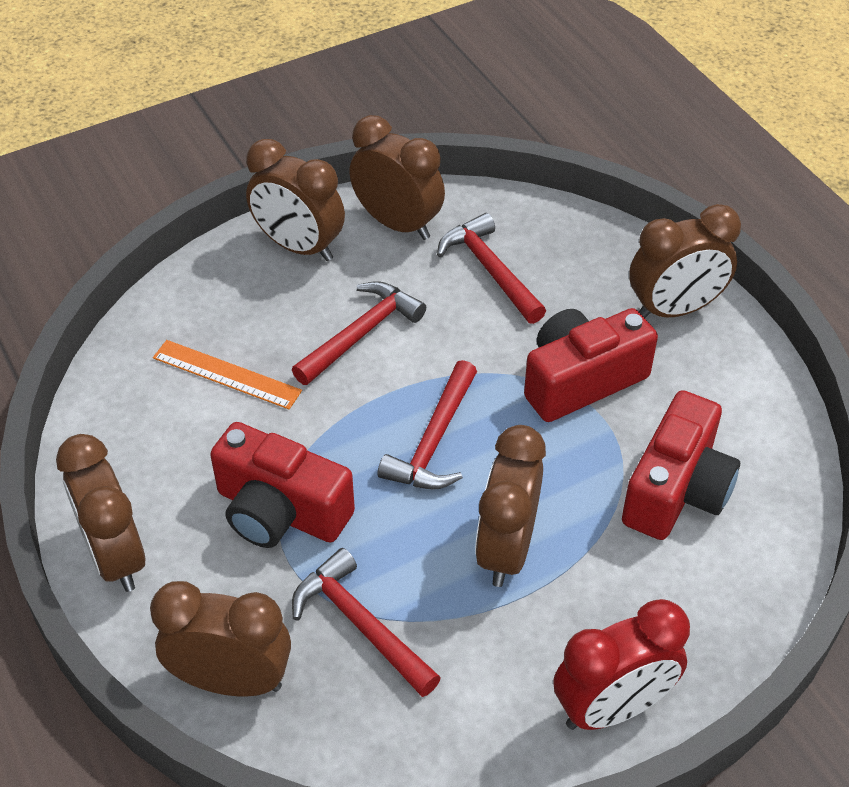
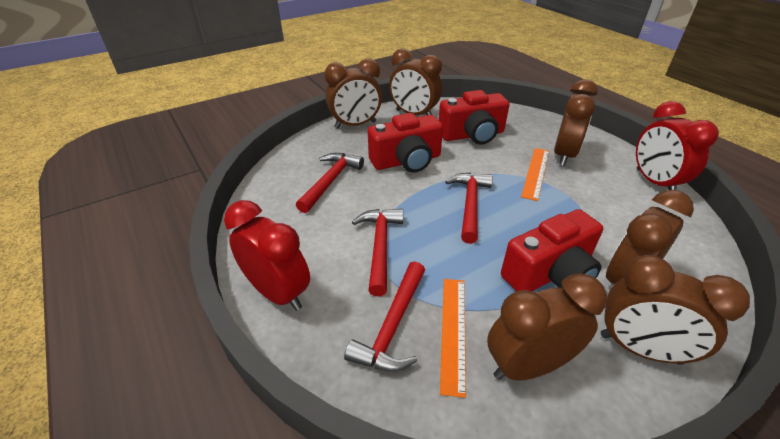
orange ruler: [153,340,302,409] = 1 -> [440,279,466,398] [521,148,549,201] = 2
red clock: [553,599,690,730] = 1 -> [224,200,310,311] [636,101,719,190] = 2

